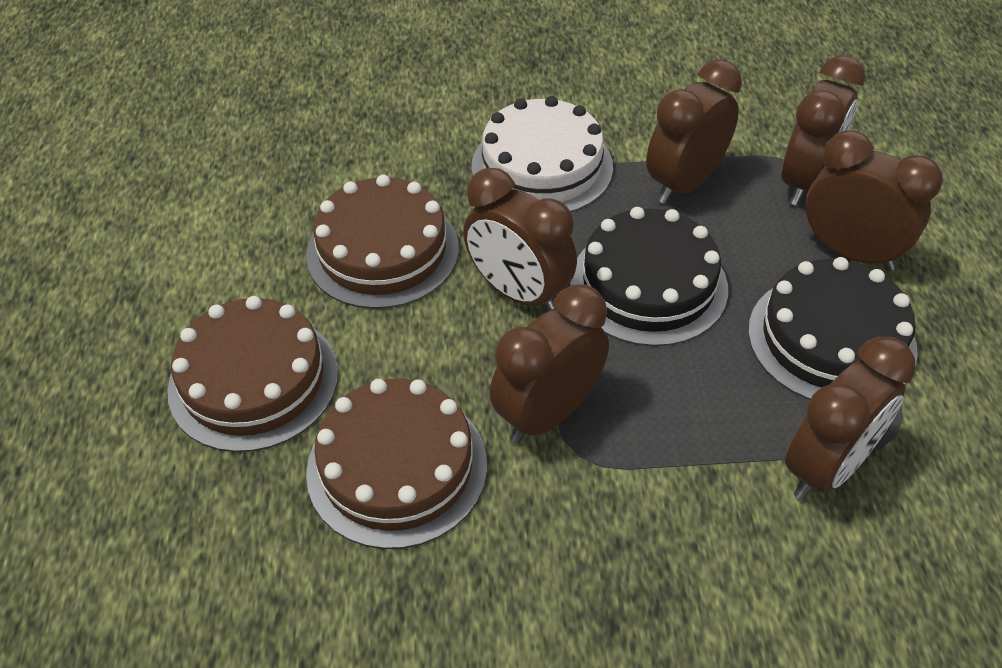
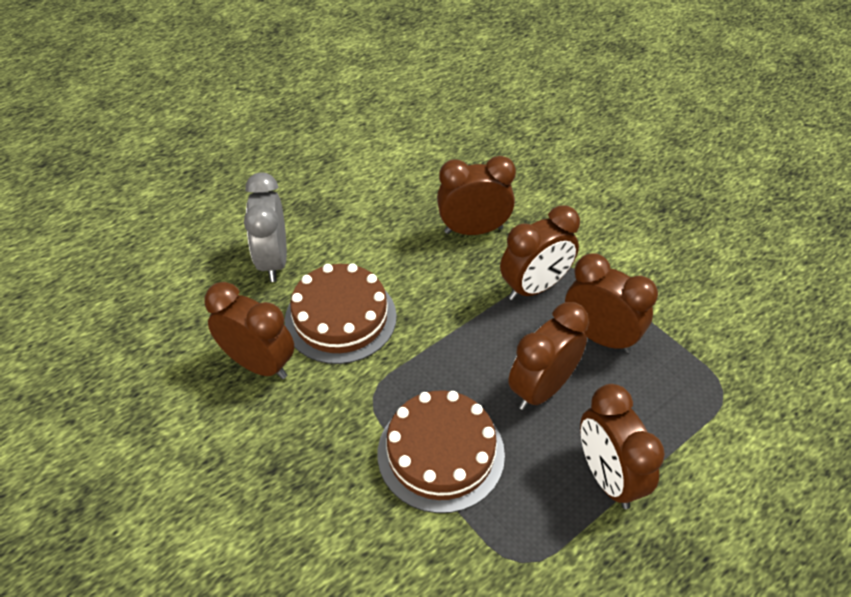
black cake: [570,207,728,346] [748,257,918,400] = 2 -> none = 0
brown cake: [167,296,338,452] [306,175,459,309] [306,379,487,549] = 3 -> [284,263,397,364] [378,391,505,513] = 2
grey clock: none = 0 -> [244,172,287,282] = 1
white cake: [472,96,613,212] = 1 -> none = 0

